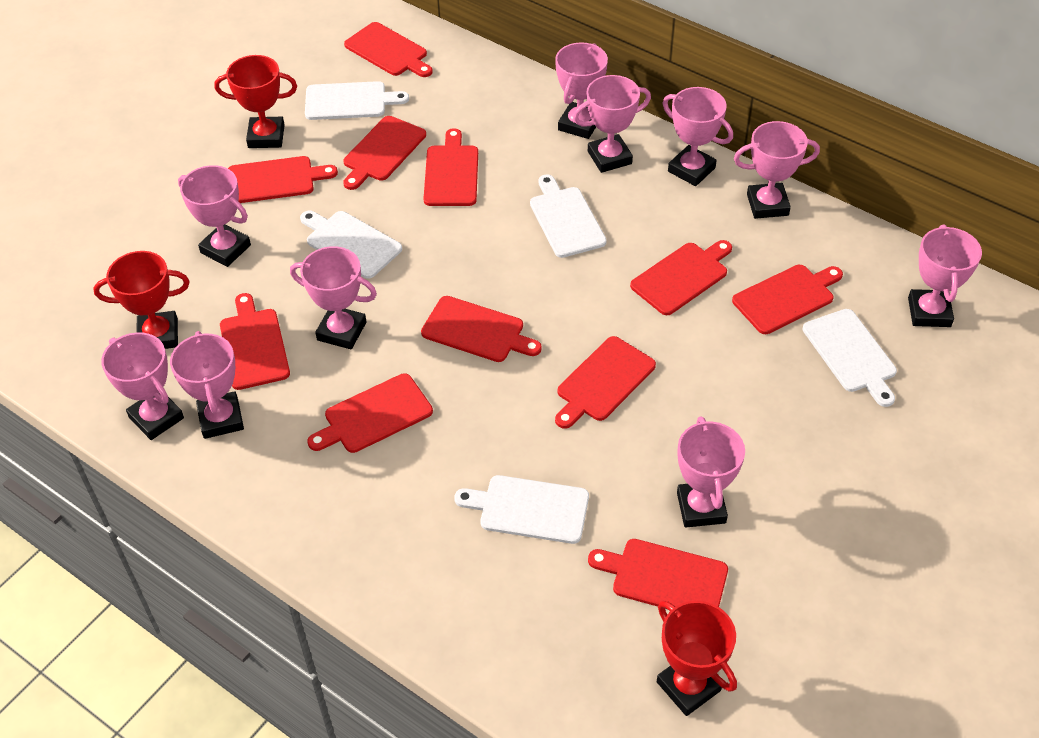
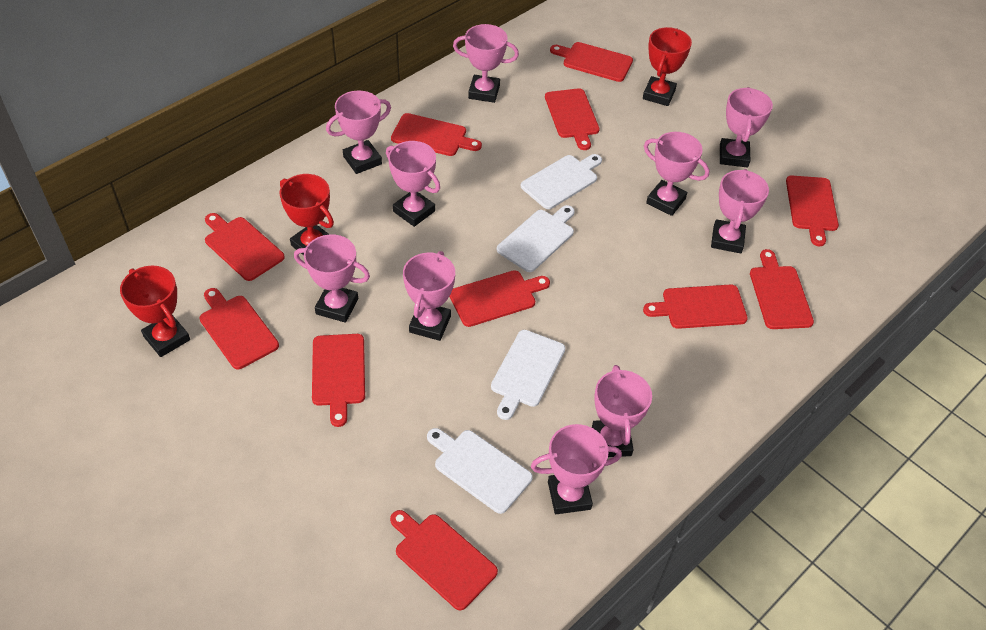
white cutting board: [300,211,402,279] [305,81,409,120] [454,475,589,544] [530,174,607,258] [803,309,897,407] = 5 -> [427,428,533,514] [491,330,565,420] [497,205,575,272] [521,154,602,209] = 4

